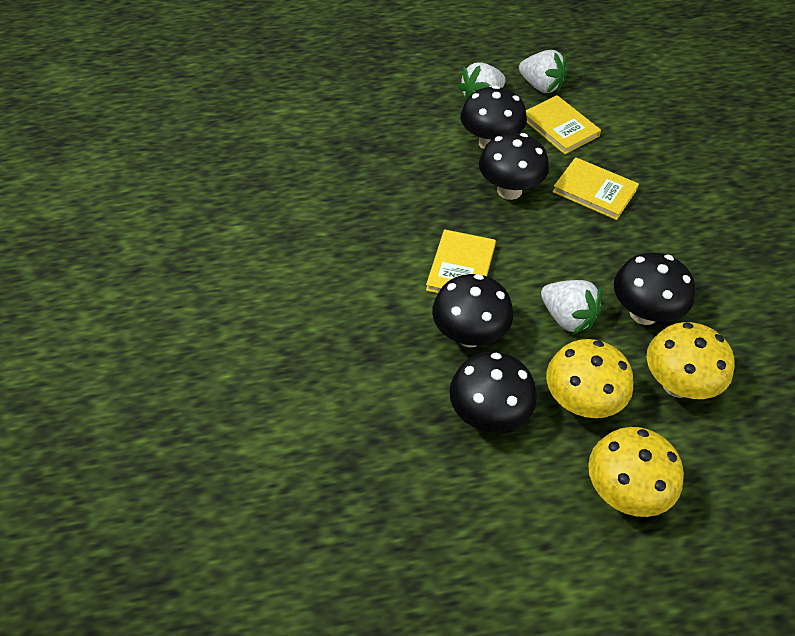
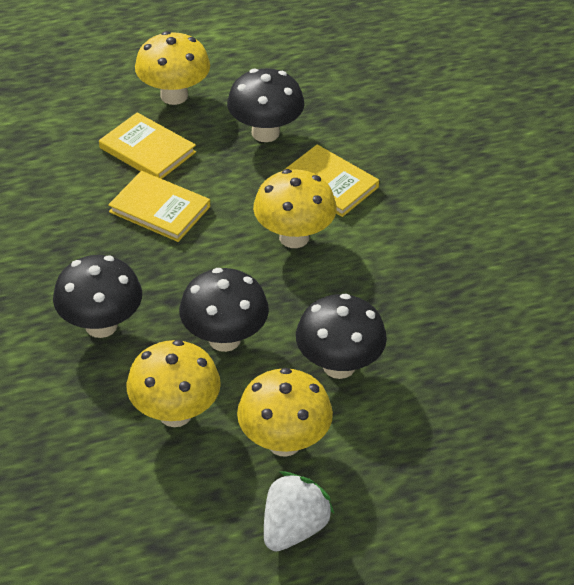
black mushroom: [432,274,513,347] [449,352,537,433] [461,85,527,150] [479,133,549,200] [614,252,695,325] = 5 -> [53,255,142,338] [179,268,269,352] [227,68,304,142] [296,294,387,379] = 4
white strawberry: [458,62,506,100] [519,50,567,93] [541,280,602,335] = 3 -> [264,471,334,551] = 1
yellow mushroom: [546,339,633,418] [588,427,684,517] [647,322,734,399] = 3 -> [126,340,221,427] [135,31,210,105] [237,368,333,457] [253,169,337,248] = 4

